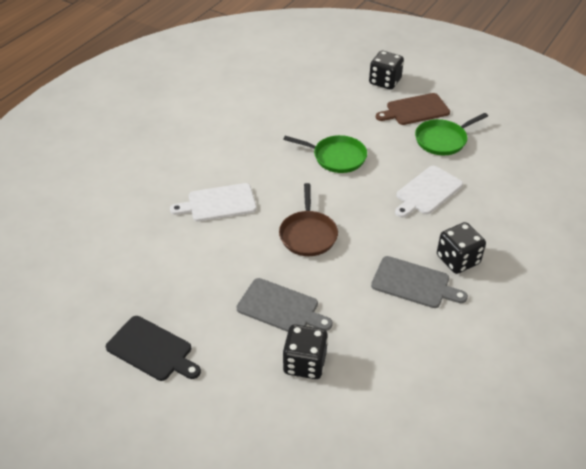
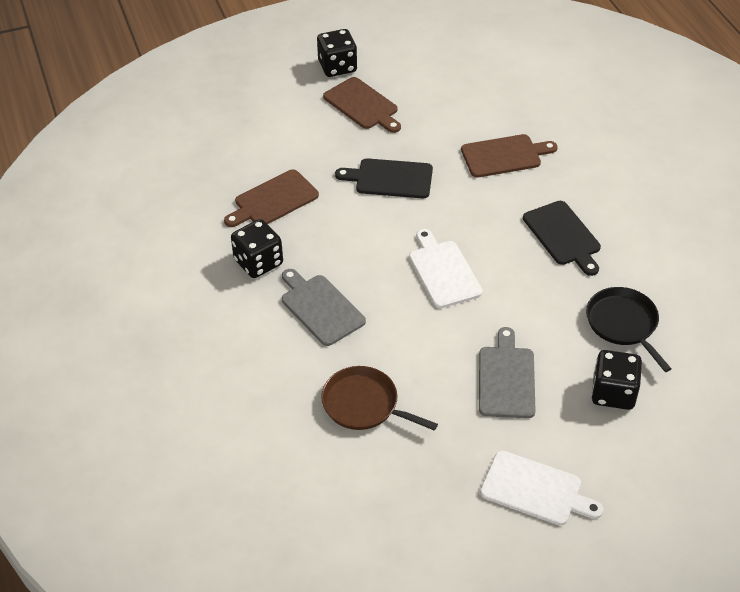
black cutting board: [106,316,201,381] = 1 -> [335,158,433,198] [523,201,601,276] = 2
black pan: none = 0 -> [586,287,671,372] = 1
brown cutting board: [376,93,450,125] = 1 -> [224,169,319,227] [323,77,401,133] [461,134,558,178] = 3
green pan: [283,135,367,173] [415,113,488,155] = 2 -> none = 0

